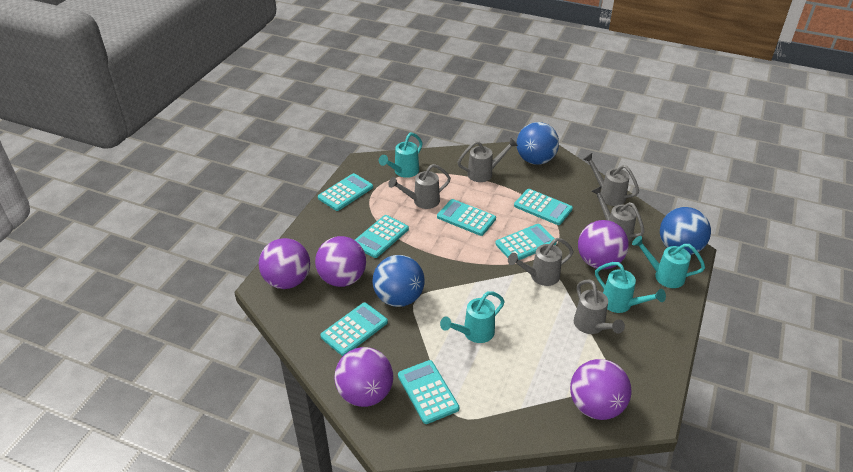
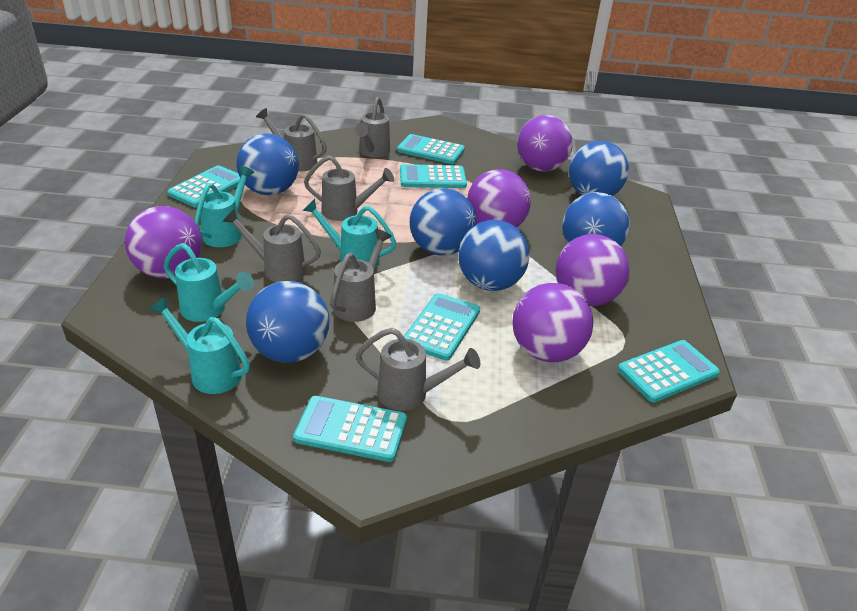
blue ball: [373,255,425,307] [516,122,559,165] [660,207,711,255] = 3 -> [237,133,299,195] [246,281,330,363] [410,188,477,256] [458,220,530,291] [562,192,630,247] [569,141,629,196] = 6
turquoise calculator: [318,173,373,211] [320,302,388,356] [355,215,409,258] [398,360,459,424] [437,199,496,236] [495,224,557,260] [514,189,573,225] = 7 -> [168,165,240,207] [293,396,407,462] [397,134,465,164] [400,164,467,188] [404,293,480,361] [618,340,720,403] = 6

